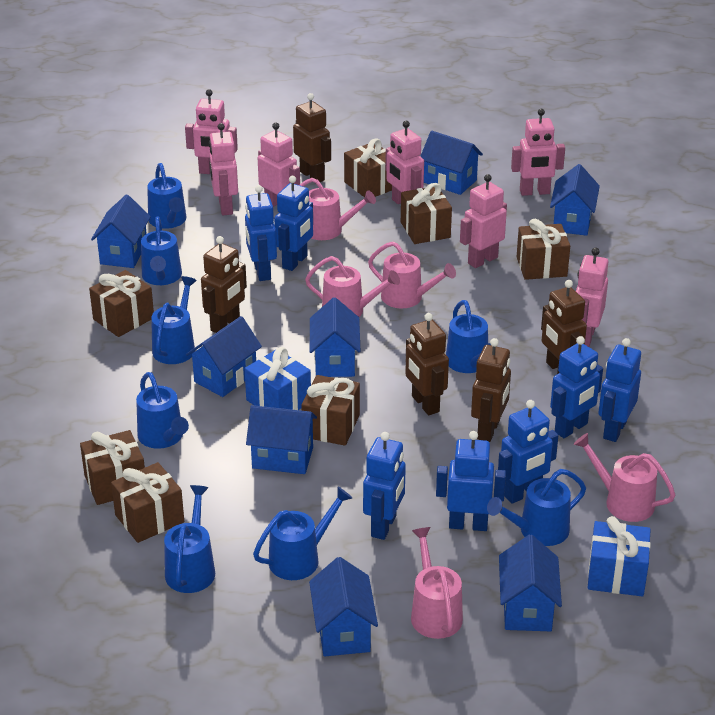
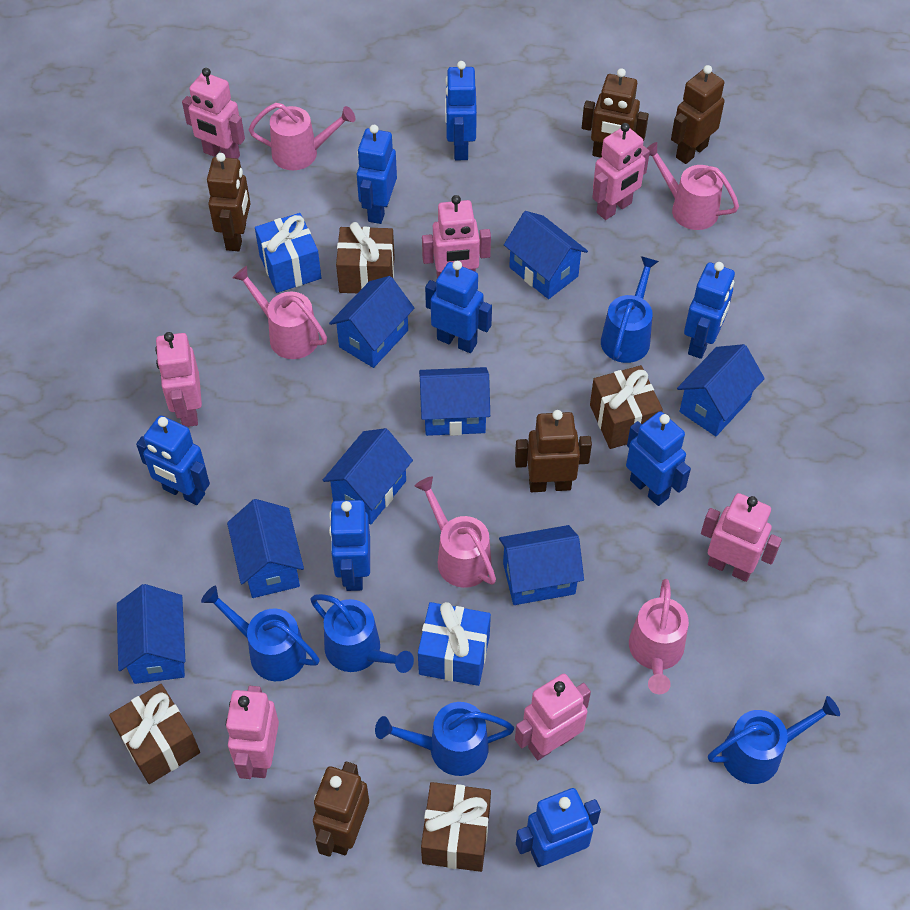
blue robot: [245,185,277,281] [274,176,313,271] [363,432,406,540] [436,431,506,531] [498,400,559,504] [550,336,603,438] [598,338,641,442] = 7 -> [136,415,210,505] [329,500,370,591] [357,125,397,224] [425,261,492,353] [445,61,477,160] [516,788,601,867] [626,411,691,506] [684,262,735,359] = 8
blue watering can: [136,372,189,449] [141,216,182,285] [147,163,186,229] [151,276,197,364] [164,485,215,593] [253,487,352,580] [446,300,491,373] [487,469,586,546] = 8 -> [201,586,320,681] [310,594,414,673] [375,702,514,776] [601,256,659,363] [708,696,840,784] = 5
brown gift: [80,430,145,505] [89,270,154,337] [111,462,184,543] [301,375,360,446] [344,138,392,197] [401,183,452,244] [517,219,570,280] = 7 -> [109,684,200,784] [336,222,395,293] [421,782,491,872] [590,365,663,449] = 4

